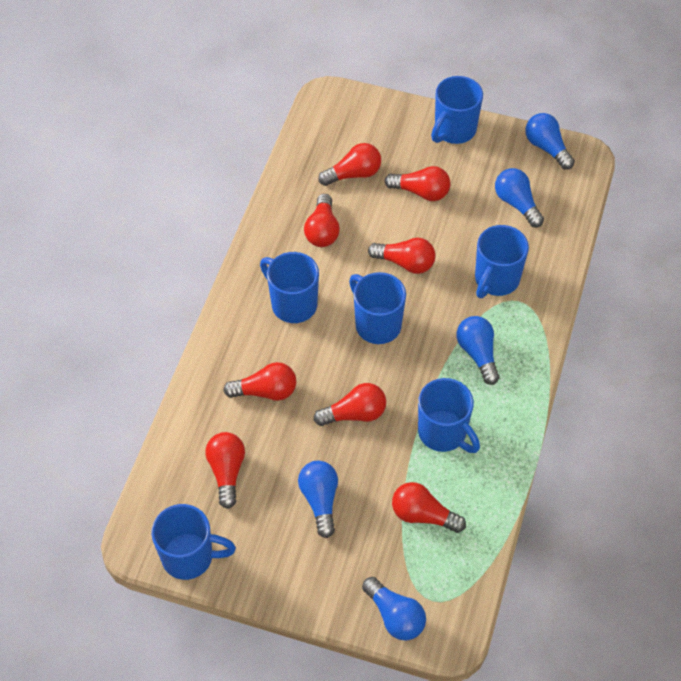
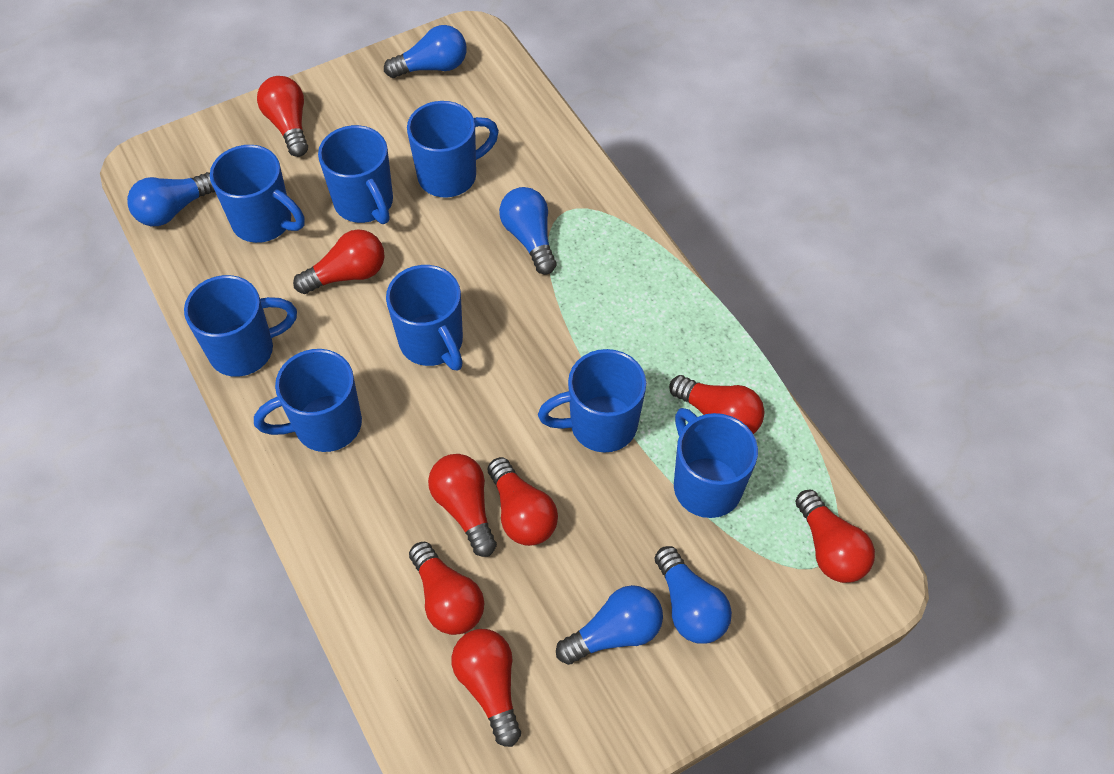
blue mug: [151,504,236,580] [260,252,319,323] [349,272,406,344] [418,378,480,453] [431,76,483,144] [475,225,529,298] = 6 -> [184,275,297,377] [210,145,305,243] [254,349,362,452] [318,125,393,224] [386,265,463,371] [407,101,499,198] [538,349,646,453] [674,408,758,518] = 8

